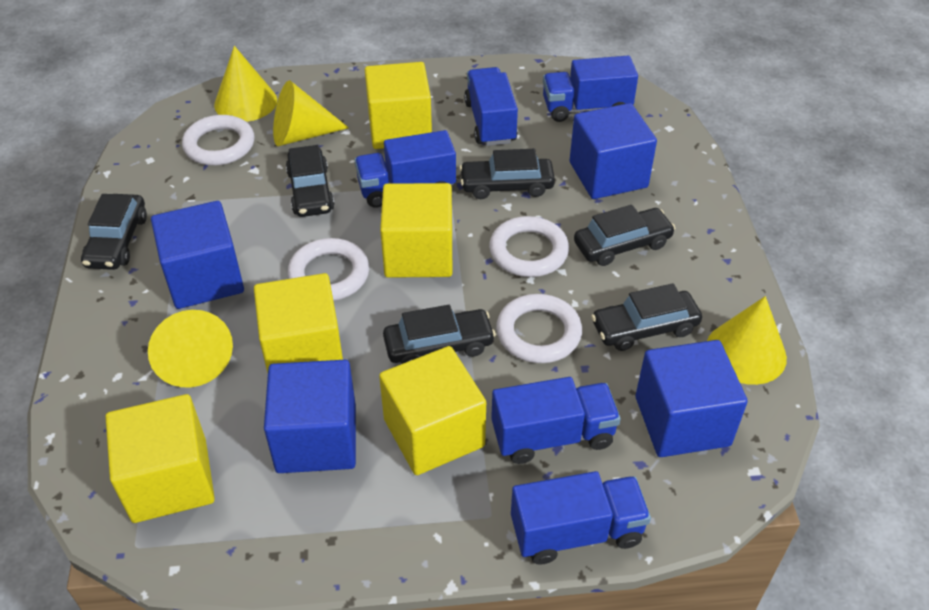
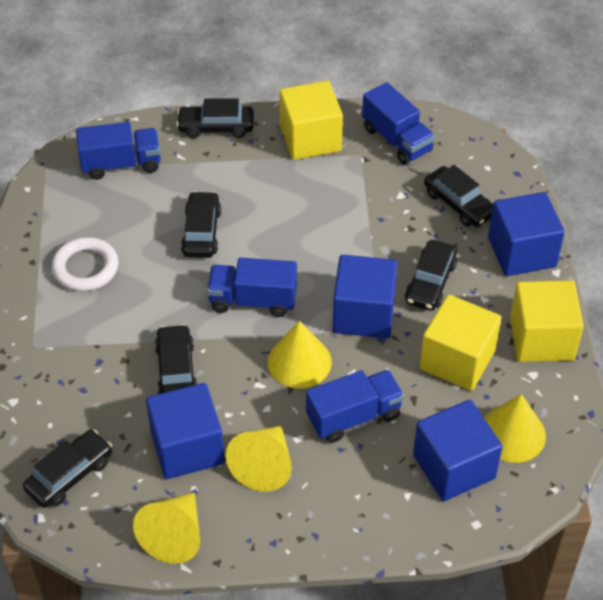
blue truck: [355,130,456,208] [464,67,518,146] [491,377,621,464] [511,471,651,565] [543,56,638,122] = 5 -> [76,122,161,180] [207,258,297,317] [306,370,404,443] [362,82,435,165] = 4
white ring: [182,115,254,166] [288,238,369,301] [489,216,569,277] [496,294,582,363] = 4 -> [52,237,118,292] = 1
yellow cube: [106,394,215,523] [254,273,343,373] [365,62,432,149] [379,346,486,475] [380,183,452,278] = 5 -> [279,81,343,160] [420,295,502,391] [510,280,584,362] = 3

